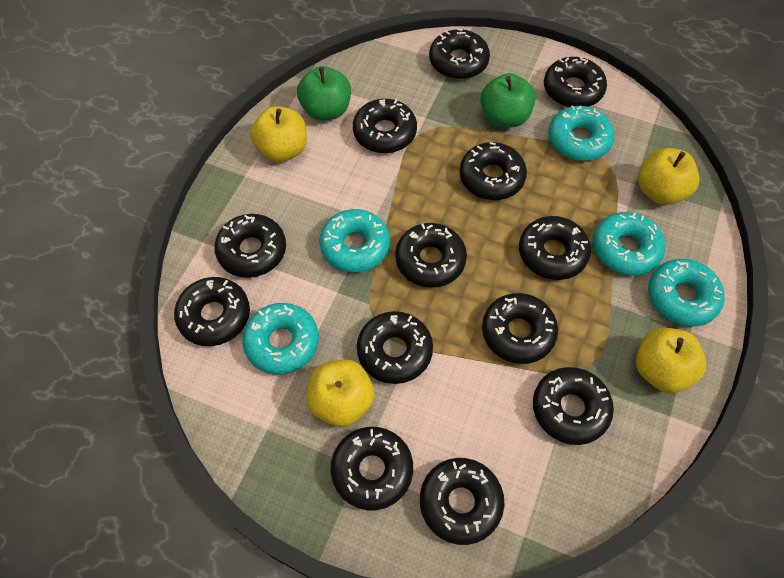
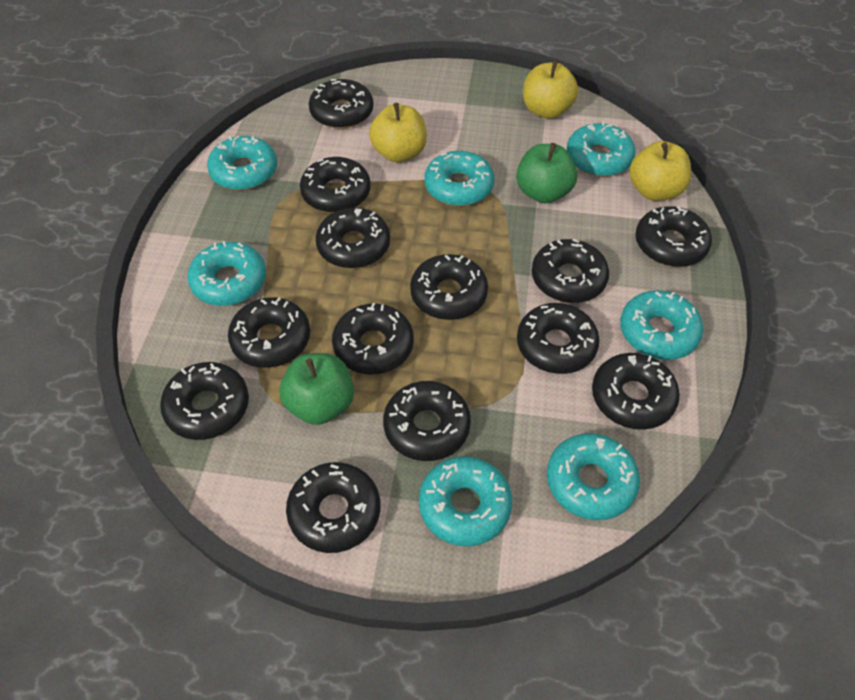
turquoise donut: [242,303,319,375] [319,209,390,273] [548,105,614,161] [593,212,665,276] [648,259,724,326] = 5 -> [187,241,266,306] [207,136,277,190] [419,456,512,546] [425,151,494,206] [547,433,640,520] [566,122,635,176] [620,290,703,360] = 7
yellow apple: [251,106,307,162] [306,359,375,427] [636,328,707,393] [638,148,699,205] = 4 -> [369,103,427,162] [523,60,578,119] [629,141,691,201] = 3

